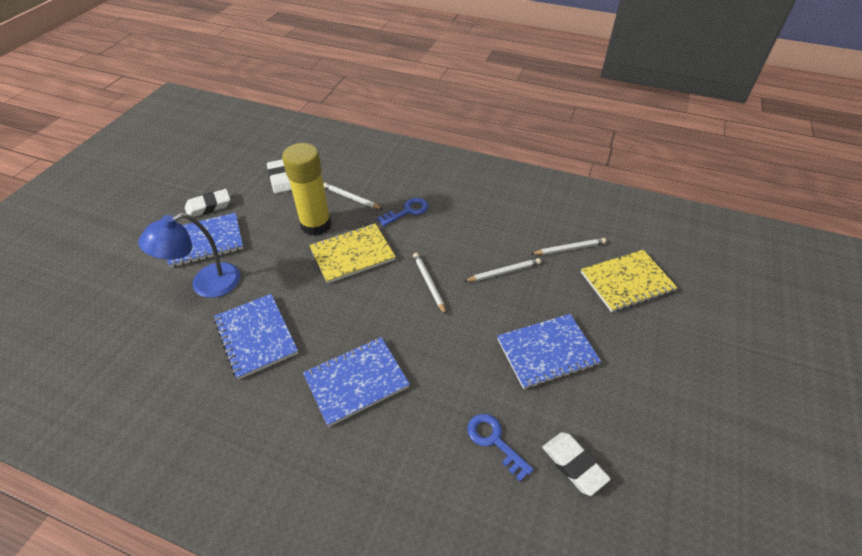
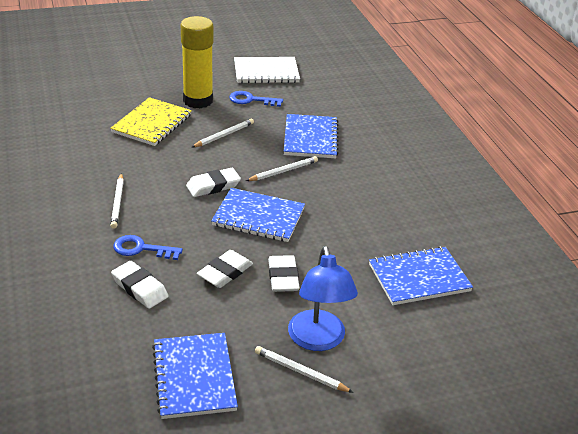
white eraser: [185,189,231,217] [267,159,292,193] [542,432,611,496] = 3 -> [111,261,169,309] [186,168,241,197] [197,250,253,288] [268,255,300,292] = 4
white notebook: none = 0 -> [234,57,300,83] = 1
yellow notebook: [309,224,396,284] [581,250,678,312] = 2 -> [110,97,192,146] = 1

